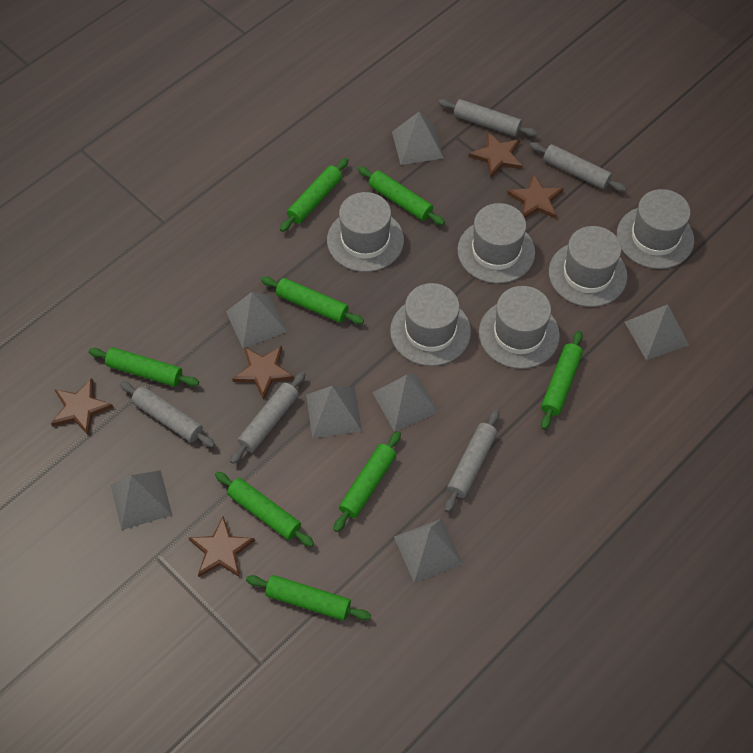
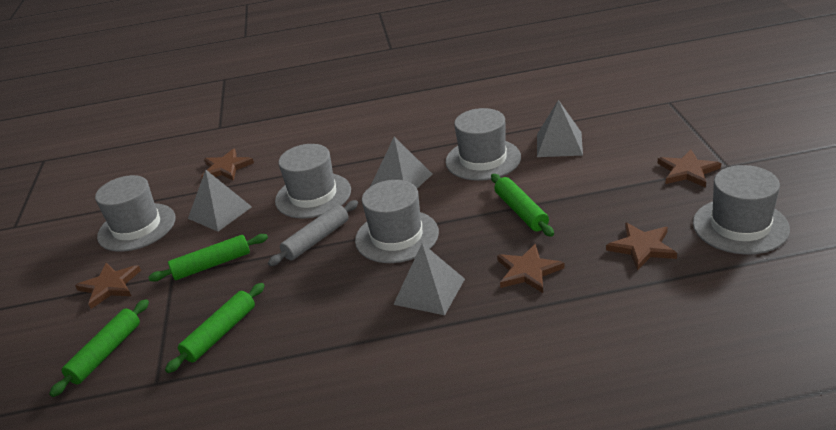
green rolling pin: [89,347,199,387] [215,472,314,547] [246,575,371,620] [261,276,364,324] [280,158,348,232] [334,431,401,532] [358,166,445,225] [541,331,583,430] = 8 -> [49,299,149,397] [148,234,268,282] [165,283,265,373] [491,174,554,237] = 4
grey hat: [327,192,404,272] [390,283,471,366] [457,203,535,283] [479,286,560,369] [549,226,627,307] [617,189,694,269] = 6 -> [95,175,175,252] [275,144,351,218] [355,180,439,263] [445,108,521,181] [693,165,790,255] = 5
grey pyramid: [111,470,172,530] [226,292,288,349] [306,386,362,438] [372,374,438,432] [392,112,444,165] [394,519,463,583] [625,304,689,360] = 7 -> [188,170,252,232] [370,136,432,188] [393,243,465,315] [537,100,583,157] = 4
grey rolling pin: [120,381,215,447] [230,372,305,464] [439,99,538,137] [445,410,499,512] [530,142,626,192] = 5 -> [268,200,358,266] = 1

